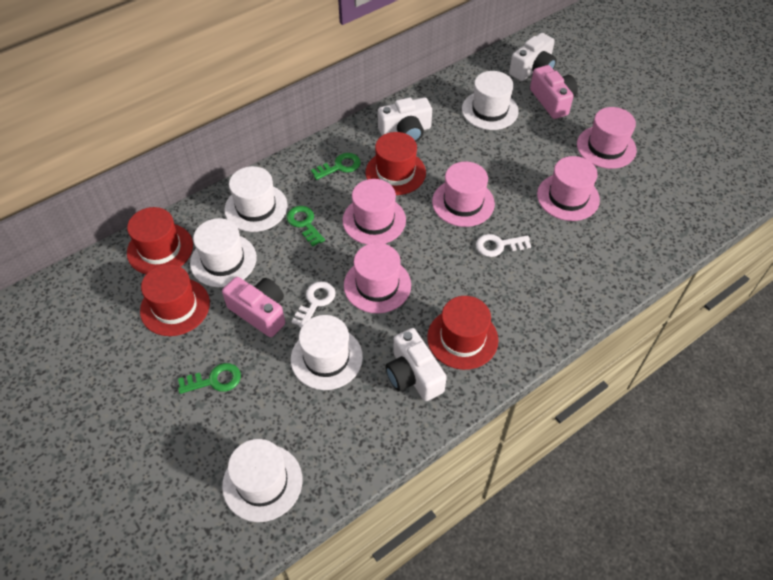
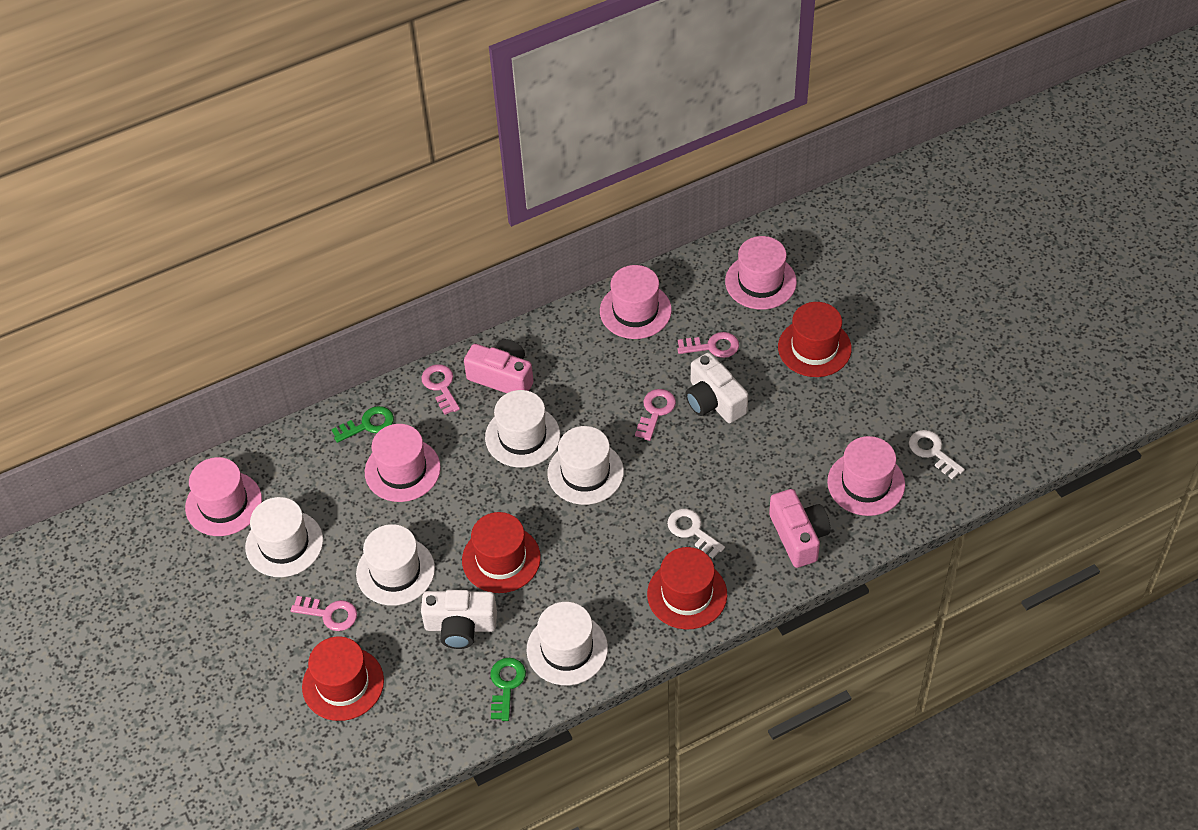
green key: [178,363,241,394] [287,206,325,246] [311,153,361,180] = 3 -> [331,406,394,443] [490,658,526,721] = 2
pink key: none = 0 -> [291,596,357,631] [421,364,460,415] [635,389,676,441] [677,332,739,358] = 4
white camera: [378,97,432,142] [385,328,447,401] [509,33,557,81] = 3 -> [421,590,497,649] [685,352,748,423] = 2

